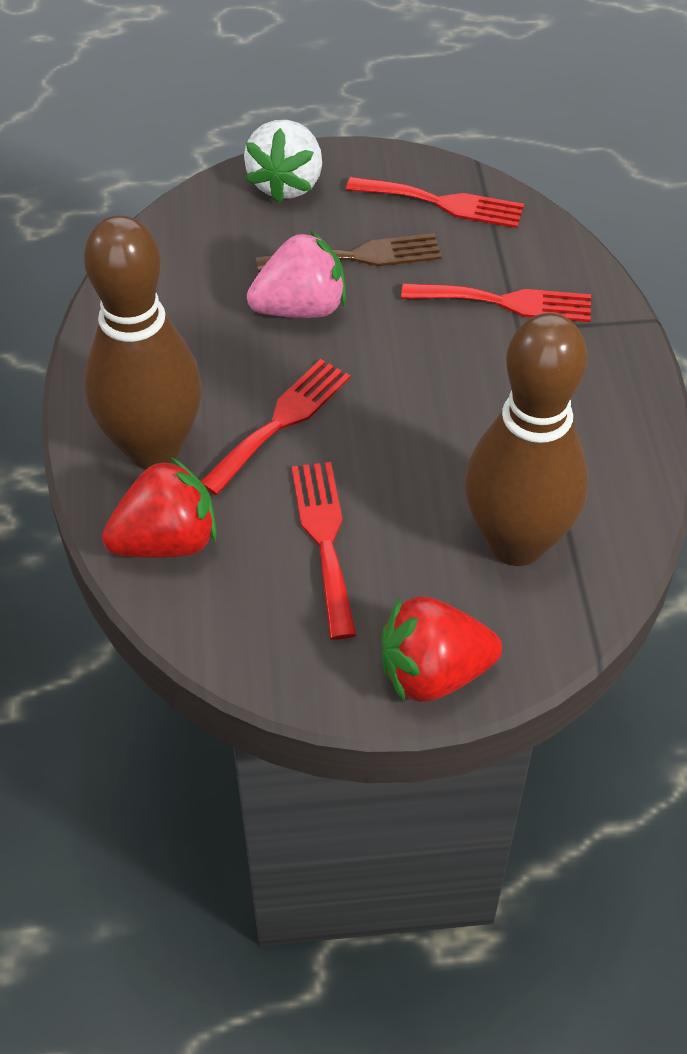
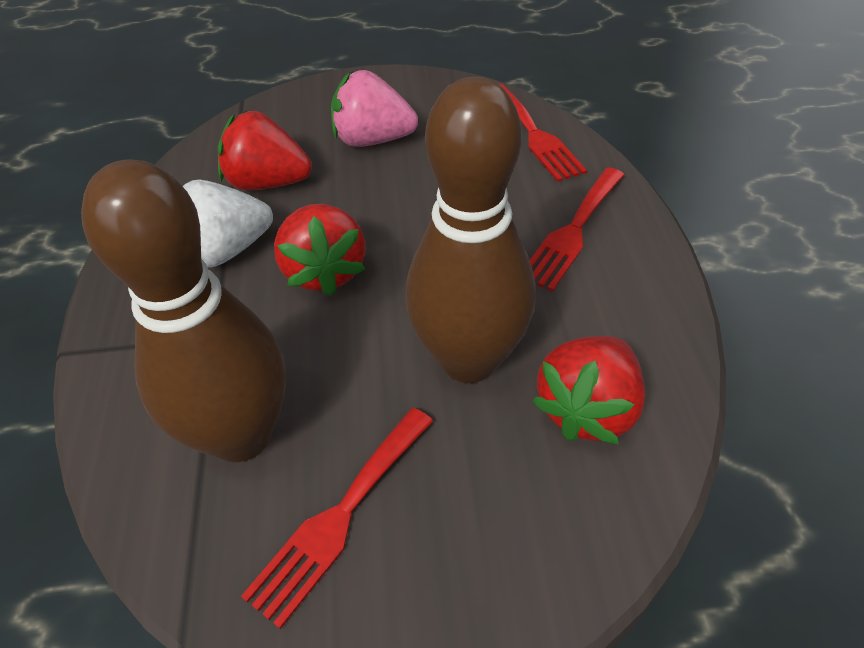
brown fork: [256,233,442,272] = 1 -> none = 0
red fork: [200,359,351,495] [292,462,357,640] [346,177,524,228] [401,283,591,322] = 4 -> [241,408,433,629] [499,84,587,182] [529,167,624,292] = 3
red strawberry: [102,457,217,558] [382,596,502,703] = 2 -> [218,111,312,191] [274,204,365,296] [532,336,646,445] = 3

